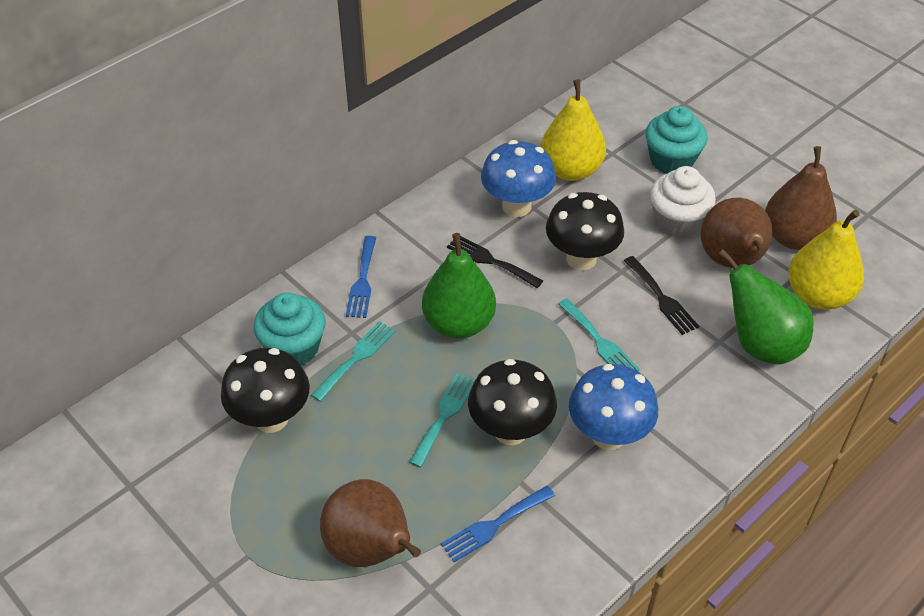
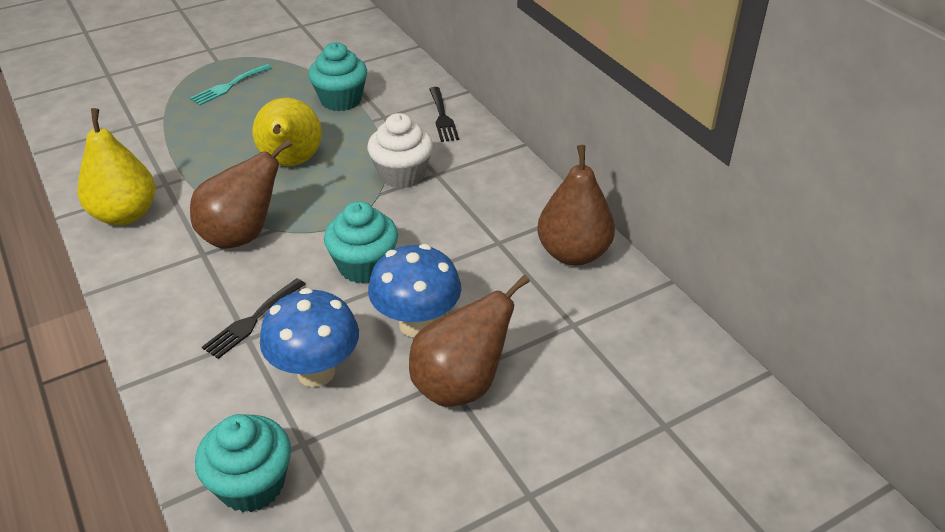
black mushroom: [221,348,310,433] [468,359,557,445] [546,192,624,270] = 3 -> none = 0
blue fork: [346,236,376,318] [441,486,555,562] = 2 -> none = 0
green pear: [422,233,496,338] [718,249,813,364] = 2 -> none = 0
turquoise cupcake: [254,292,325,365] [645,106,708,174] = 2 -> [195,414,291,512] [308,42,367,111] [324,201,398,284] = 3
turquoise fork: [311,321,396,402] [409,373,475,468] [558,298,640,371] = 3 -> [190,64,272,105] = 1

